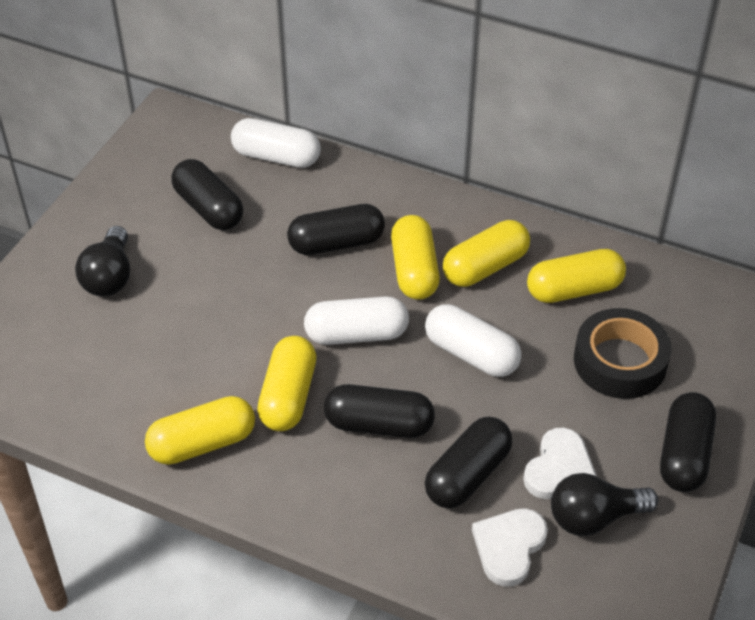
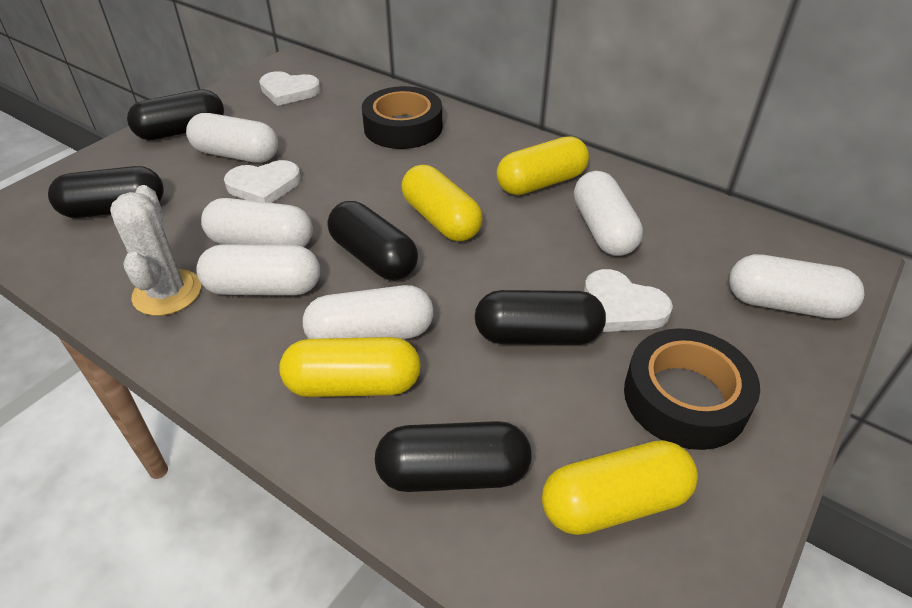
black light bulb: [75,226,130,296] [551,473,659,536] = 2 -> none = 0
black tape: [574,308,672,399] = 1 -> [362,86,442,149] [624,328,760,450] = 2
white cactus: none = 0 -> [110,185,201,316] = 1
white capsule: [231,118,321,168] [304,296,409,345] [425,304,521,377] = 3 -> [186,113,278,163] [196,244,320,295] [201,198,313,247] [303,285,433,339] [574,171,643,256] [729,254,864,319] = 6
white heart: [472,508,548,587] [523,427,597,499] = 2 -> [224,160,301,203] [259,71,321,106] [584,269,673,332] = 3
yellow capsule: [145,396,255,465] [257,336,316,431] [391,215,440,300] [442,220,530,287] [527,249,626,303] = 5 -> [279,337,421,397] [401,165,483,241] [497,136,589,195] [542,440,698,535] = 4

